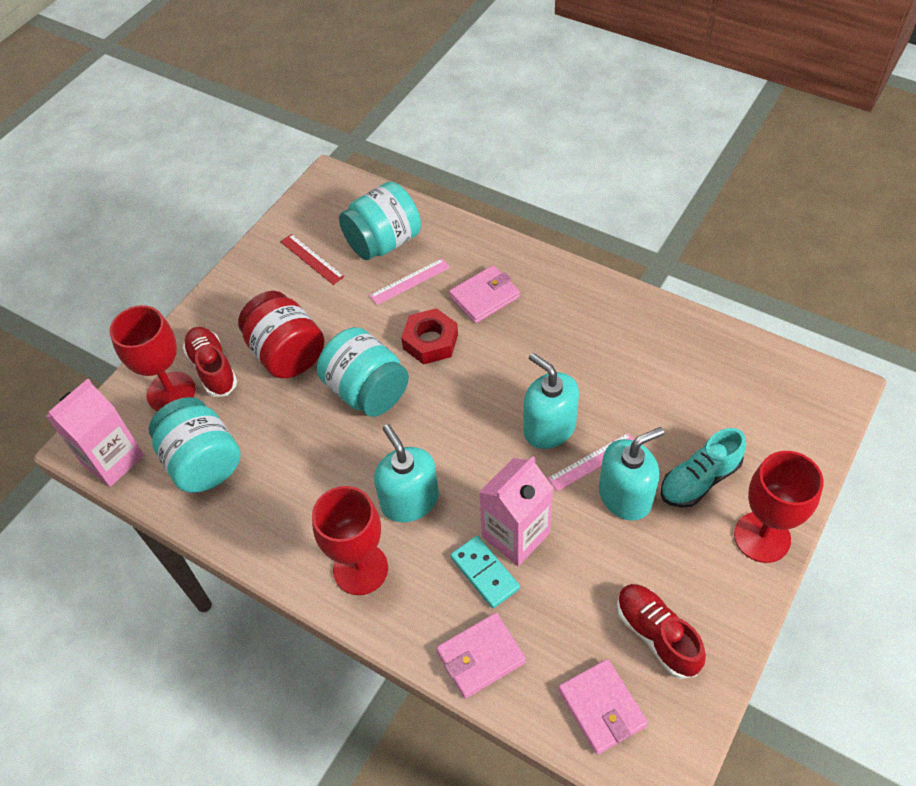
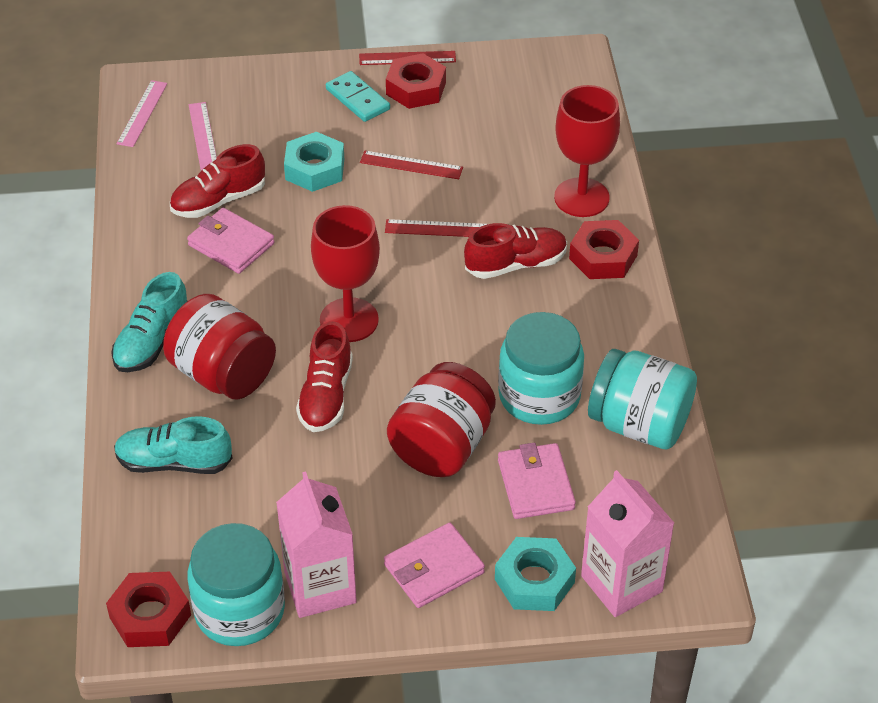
red goblet: [109,305,196,411] [312,486,388,595] [734,451,824,563] = 3 -> [311,205,380,342] [554,85,620,217] = 2
red jar: [238,291,324,378] = 1 -> [163,294,276,399] [387,362,496,477] = 2
red nut: [401,308,458,365] = 1 -> [106,572,191,647] [386,53,446,109] [569,220,639,279] = 3
red ruler: [280,234,344,285] = 1 -> [359,51,456,65] [360,151,463,179] [385,219,487,237] = 3
red shoe: [183,327,237,397] [617,584,706,679] = 2 -> [170,144,265,218] [296,321,353,432] [464,223,567,279] = 3
turquoise nut: none = 0 -> [284,132,344,192] [495,537,576,611] = 2
turquoise shoe: [661,428,746,508] = 1 -> [111,272,187,372] [114,416,233,474] = 2
turquoise soap dispenser: [374,424,439,522] [523,353,579,449] [599,427,664,521] = 3 -> none = 0

